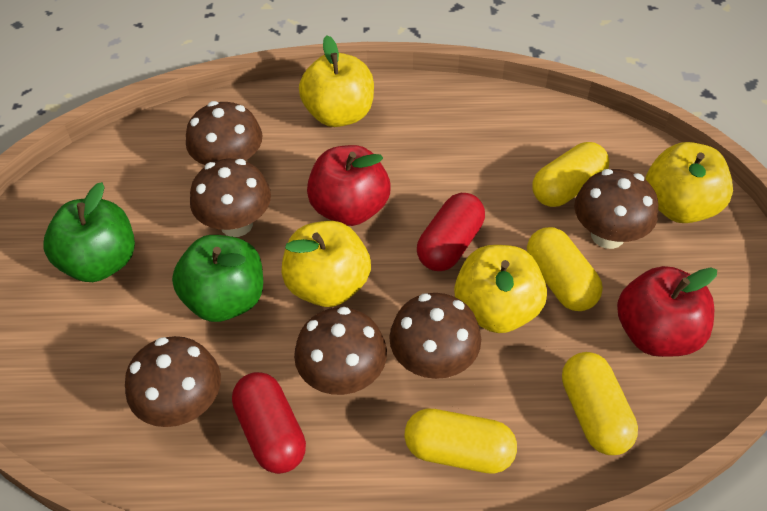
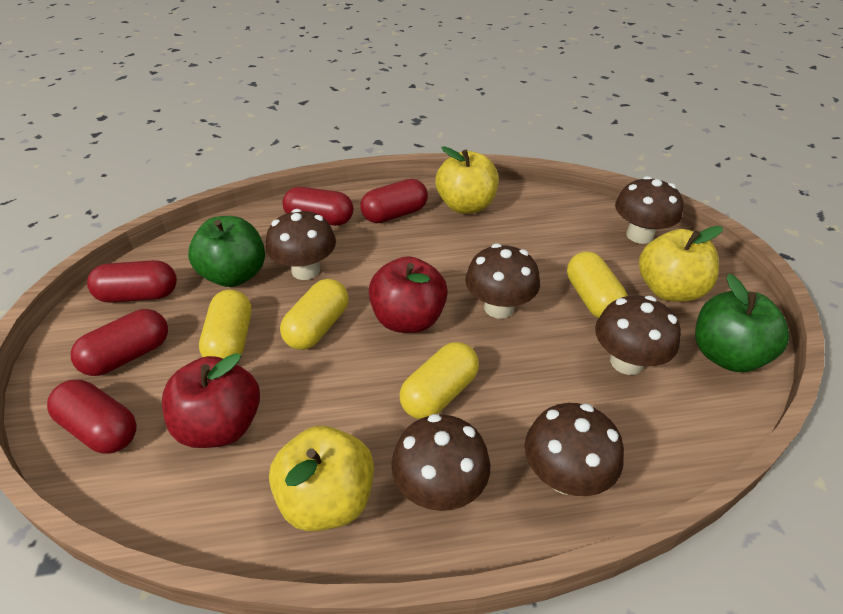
red capsule: [232,372,306,474] [417,193,485,271] = 2 -> [47,380,137,454] [71,309,168,376] [87,260,177,303] [282,187,353,226] [360,179,428,223] = 5
yellow apple: [281,221,371,307] [299,36,374,127] [454,245,547,333] [645,142,733,223] = 4 -> [269,426,374,531] [435,146,499,214] [639,226,723,302] = 3

